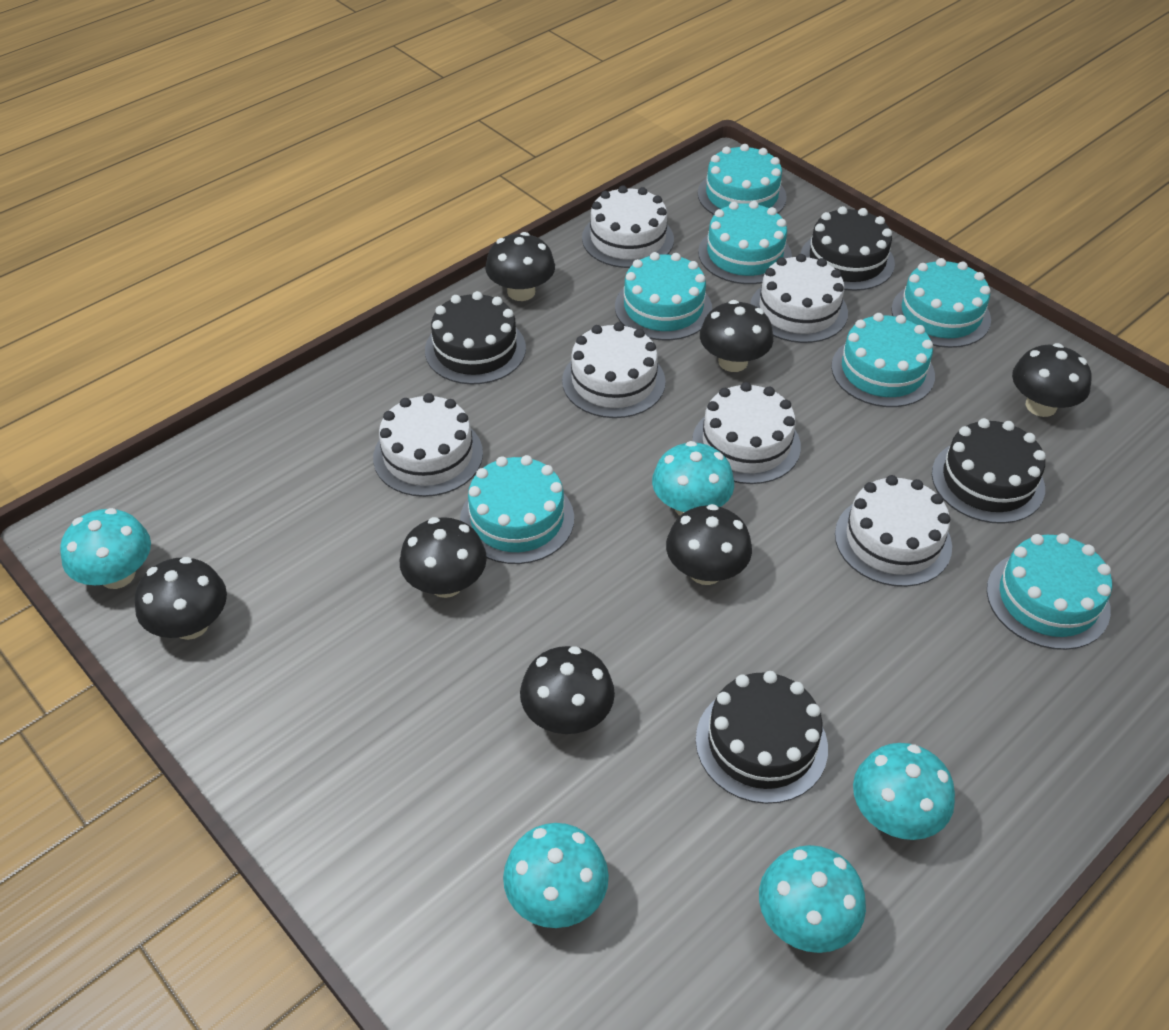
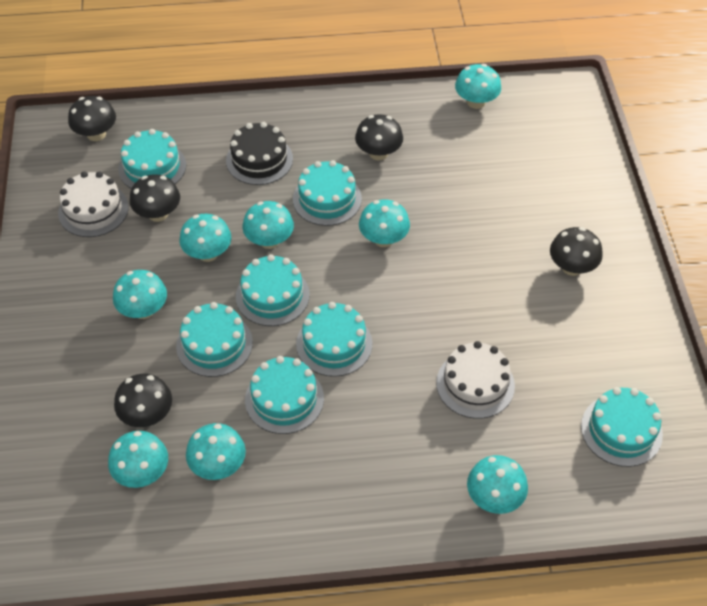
black cake: [425,291,526,384] [696,671,828,804] [800,206,895,291] [932,418,1046,524] = 4 -> [226,122,293,185] = 1
black mushroom: [135,557,227,640] [400,517,487,598] [485,232,555,301] [520,646,615,734] [666,504,752,585] [700,300,773,372] [1012,343,1092,417] = 7 -> [68,96,116,141] [114,374,172,427] [130,174,180,222] [355,114,403,160] [550,227,603,276] = 5
turquoise mushroom: [60,508,151,589] [503,823,609,928] [652,441,734,516] [759,845,866,953] [853,743,955,840] = 5 -> [108,431,168,488] [113,270,167,319] [180,214,231,262] [186,423,246,480] [243,201,294,249] [359,199,410,247] [455,64,501,109] [467,455,528,514] = 8
white cake: [373,393,483,497] [562,322,666,418] [582,185,674,268] [692,382,801,484] [750,254,848,343] [835,475,952,587] = 6 -> [58,171,129,237] [436,341,515,419] = 2

